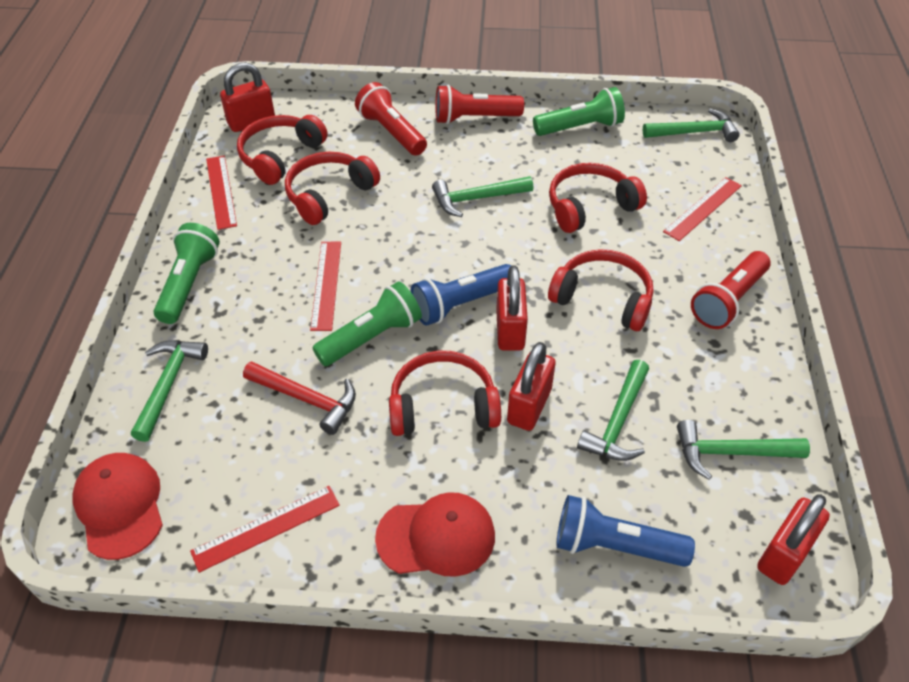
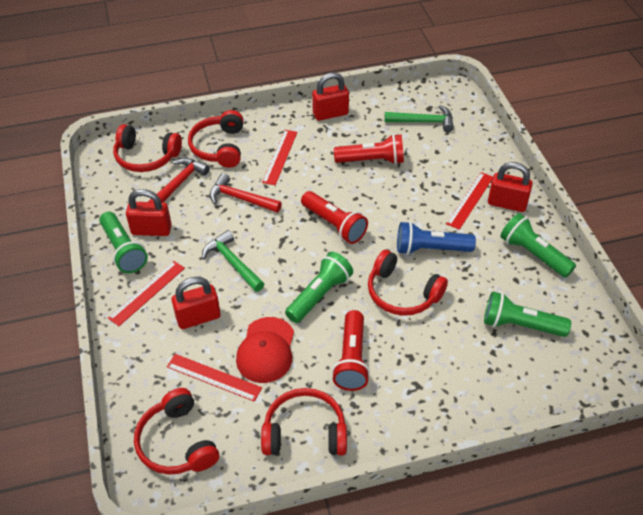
blue flashlight: [411,264,511,325] [556,495,695,567] = 2 -> [397,221,476,255] = 1
green flashlight: [154,223,220,324] [312,281,422,366] [533,87,625,136] = 3 -> [99,212,148,273] [285,252,353,323] [484,291,571,337] [500,213,576,278] = 4
green hammer: [131,340,208,442] [432,176,533,217] [577,360,649,461] [642,108,740,142] [677,420,810,480] = 5 -> [202,230,264,292] [384,105,454,132] = 2
red cap: [73,453,163,560] [375,492,495,577] = 2 -> [236,317,294,383] = 1
red hammer: [243,361,356,435] = 1 -> [148,158,210,202] [209,173,282,213] = 2

